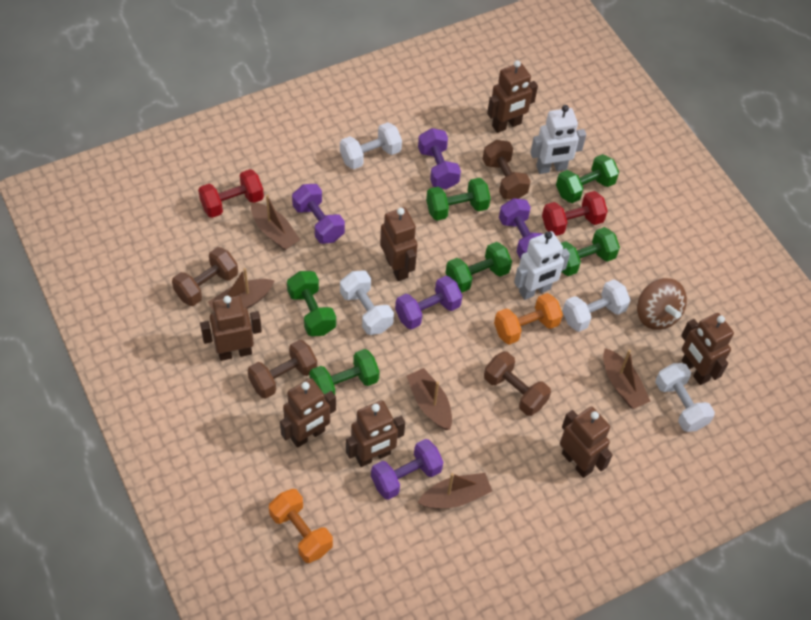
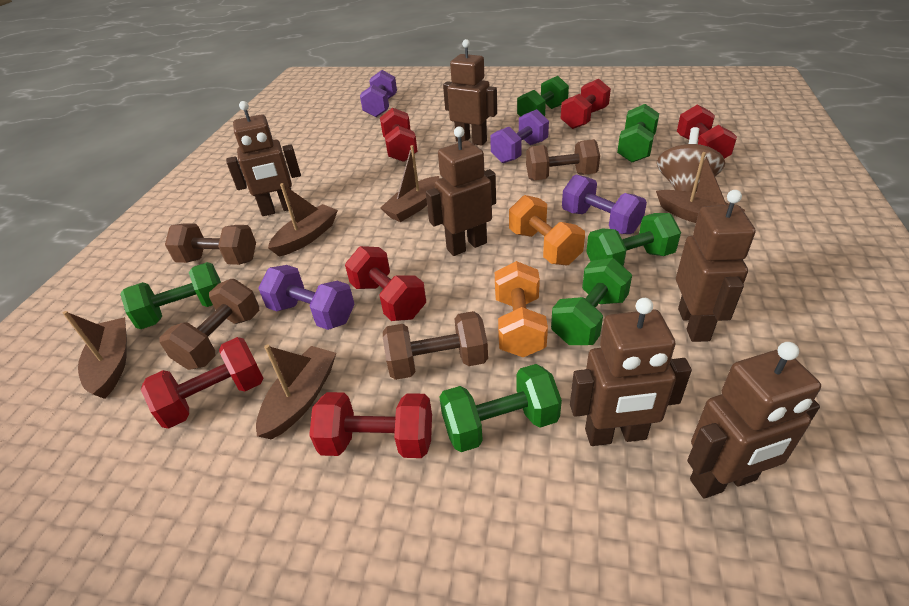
brown robot: [200,296,262,361] [280,378,336,448] [346,400,405,467] [380,207,418,281] [487,60,538,133] [560,407,613,478] [681,313,734,385] = 7 -> [226,101,301,216] [426,126,496,256] [443,39,497,146] [570,298,692,446] [676,190,755,342] [687,342,821,498] = 6
purple dumbbell: [292,184,345,244] [371,439,443,500] [395,276,462,329] [418,128,461,189] [499,198,543,259] = 5 -> [258,265,355,330] [360,70,397,117] [490,109,549,163] [562,175,647,234] = 4
red dumbbell: [198,169,264,218] [542,191,608,236] = 2 -> [141,337,263,429] [309,392,432,458] [345,246,426,321] [380,108,418,162] [560,79,611,129] [677,104,737,159] = 6
white dumbbell: [340,122,402,170] [340,270,394,335] [563,279,630,332] [655,363,715,432] = 4 -> none = 0
white robot: [514,231,570,300] [530,105,586,174] = 2 -> none = 0

